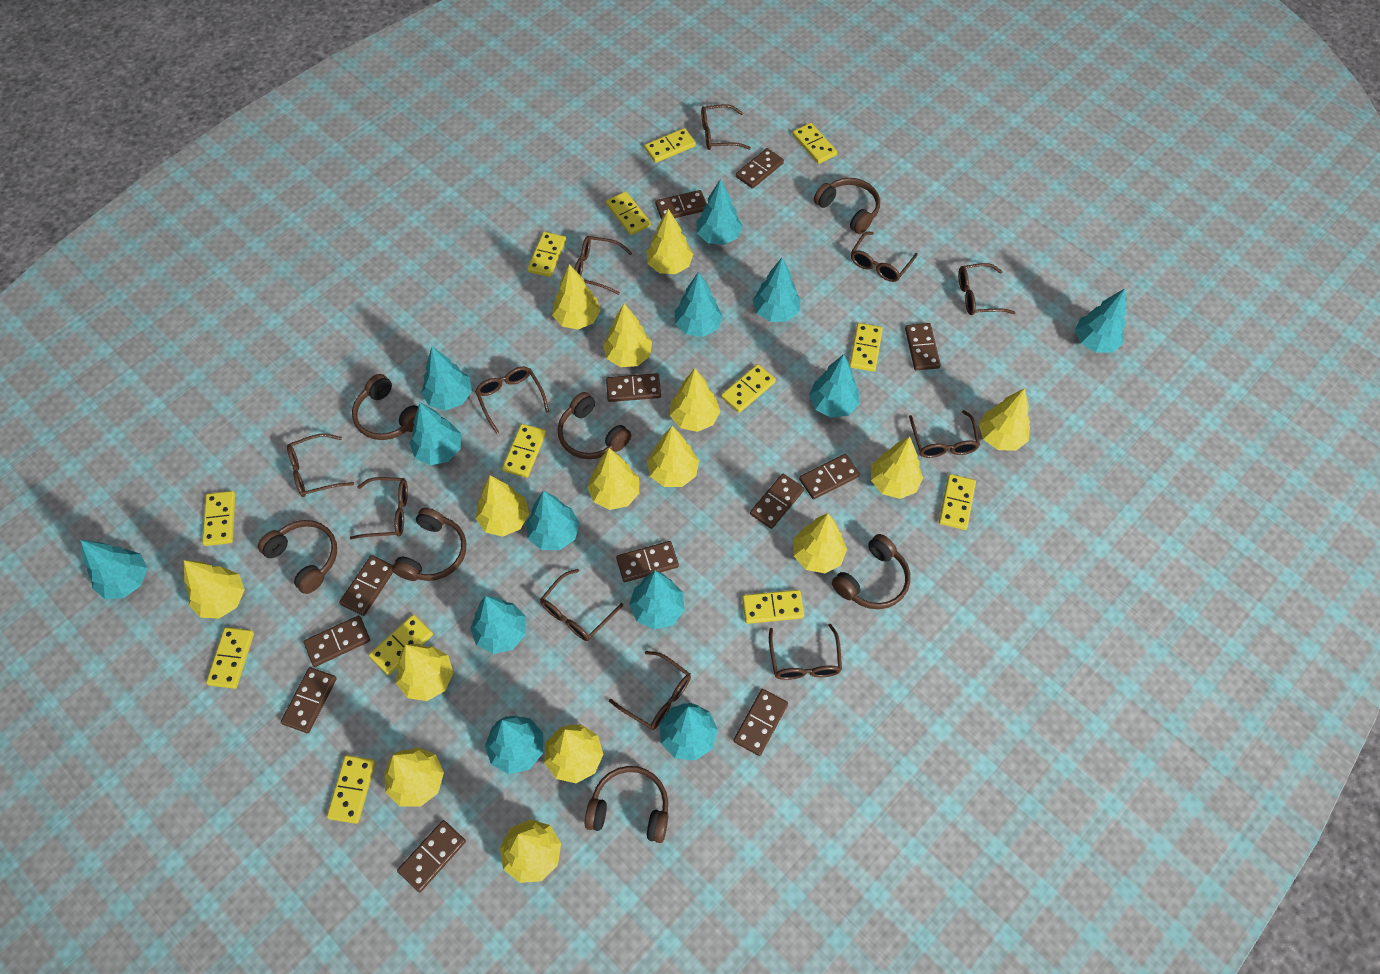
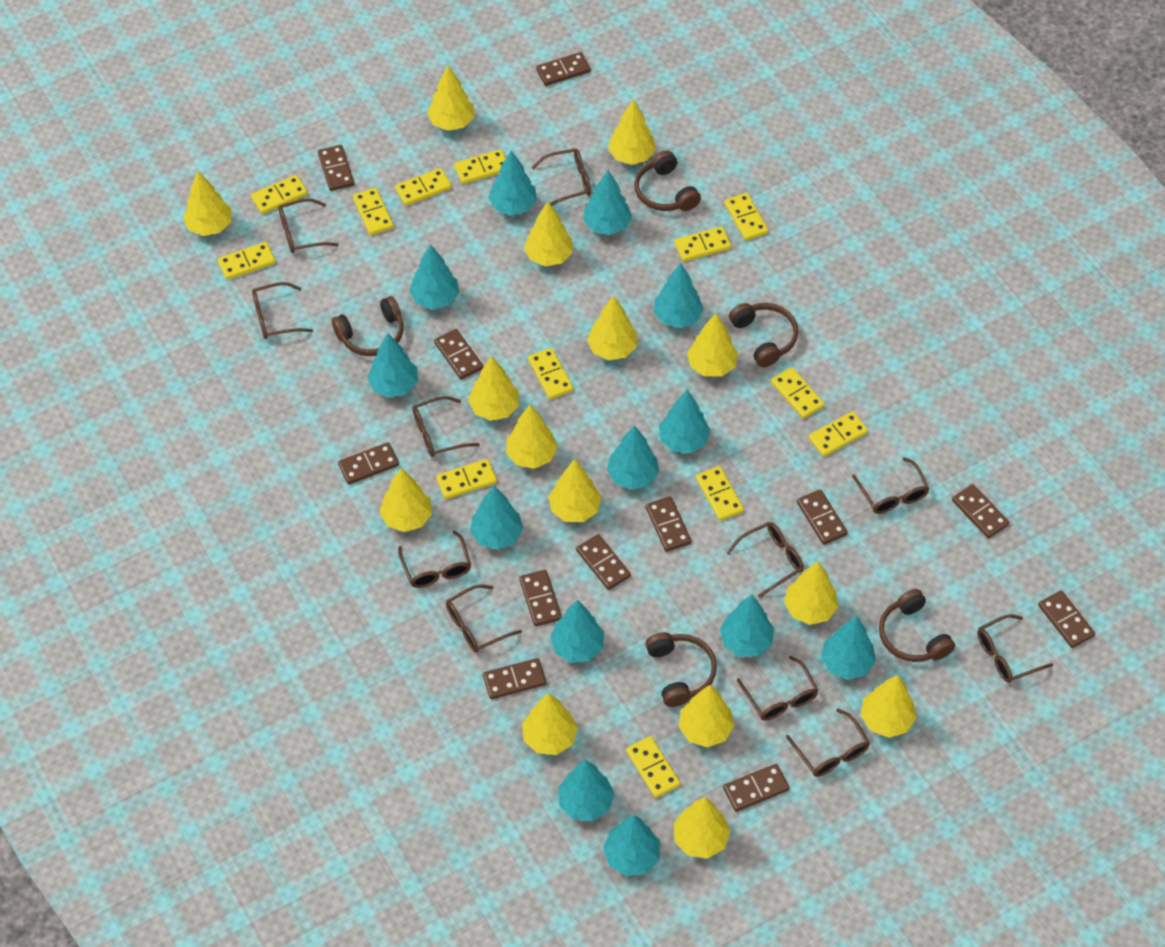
brown headphones: [258,520,337,594] [352,374,418,440] [392,508,466,581] [558,392,631,459] [585,766,668,843] [814,178,880,234] [832,534,910,609] = 7 -> [332,296,403,356] [634,150,701,211] [645,632,717,707] [729,303,798,367] [879,589,955,662] = 5

